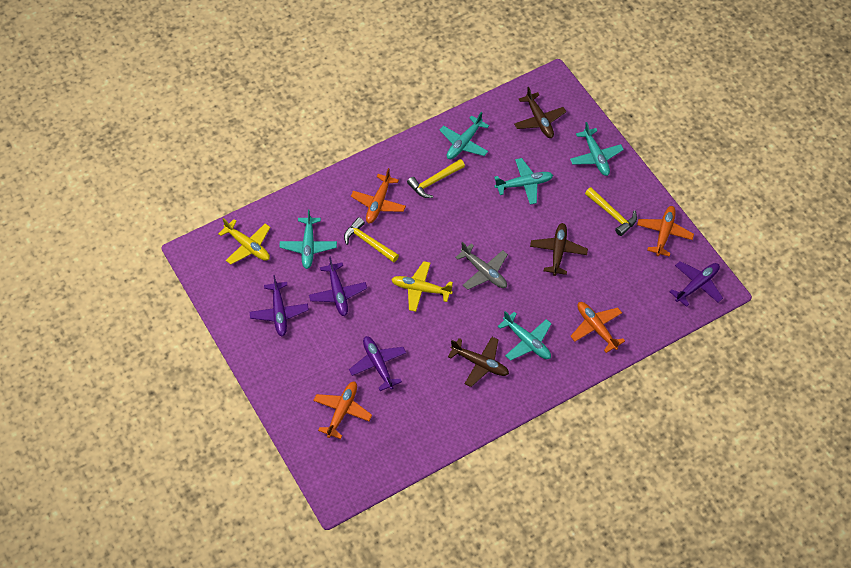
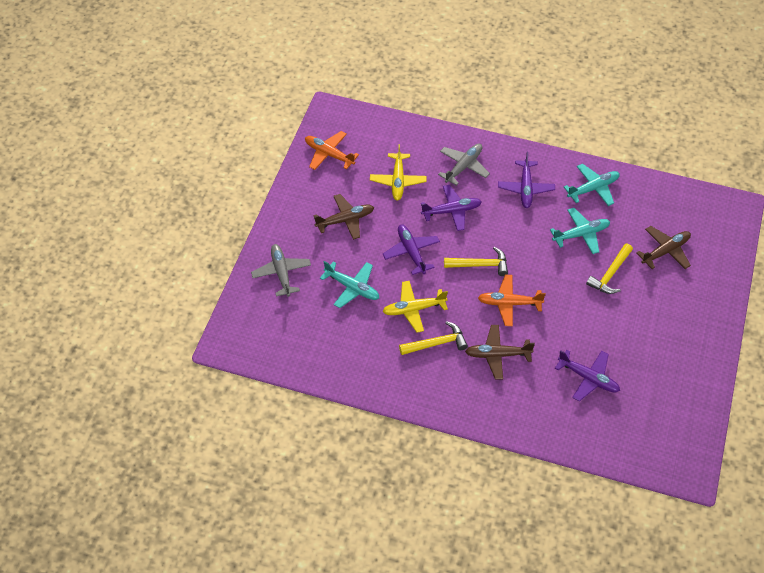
grey plane: [455,242,508,290] = 1 -> [251,244,311,297] [438,144,490,186] = 2
orange plane: [313,382,372,439] [351,168,406,223] [570,302,625,353] [637,206,694,257] = 4 -> [305,131,359,170] [478,275,546,326] = 2
turquoise plane: [279,209,337,269] [440,112,489,159] [494,158,553,205] [498,311,552,361] [570,122,624,176] = 5 -> [320,261,379,308] [550,208,610,254] [564,164,620,206] = 3

